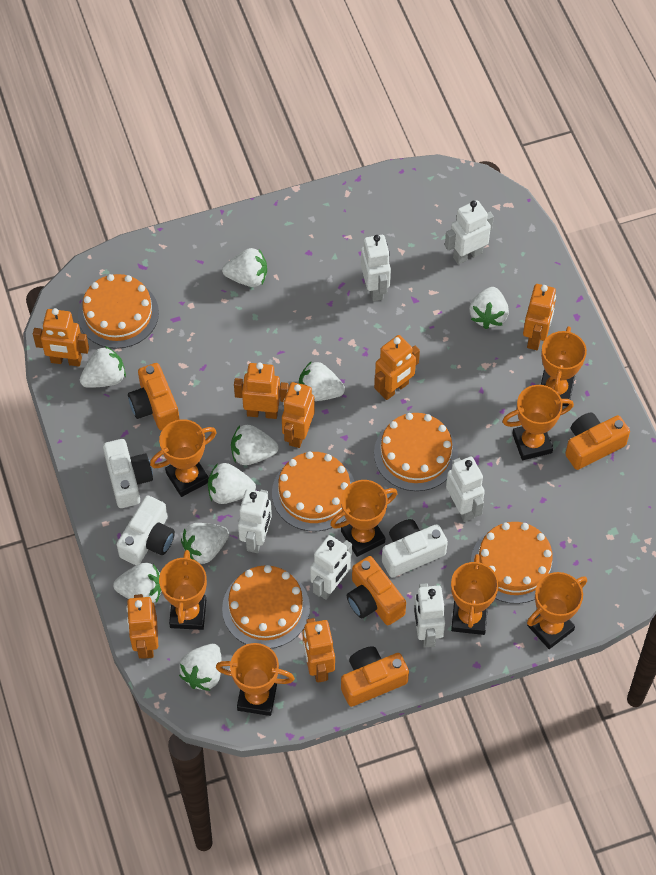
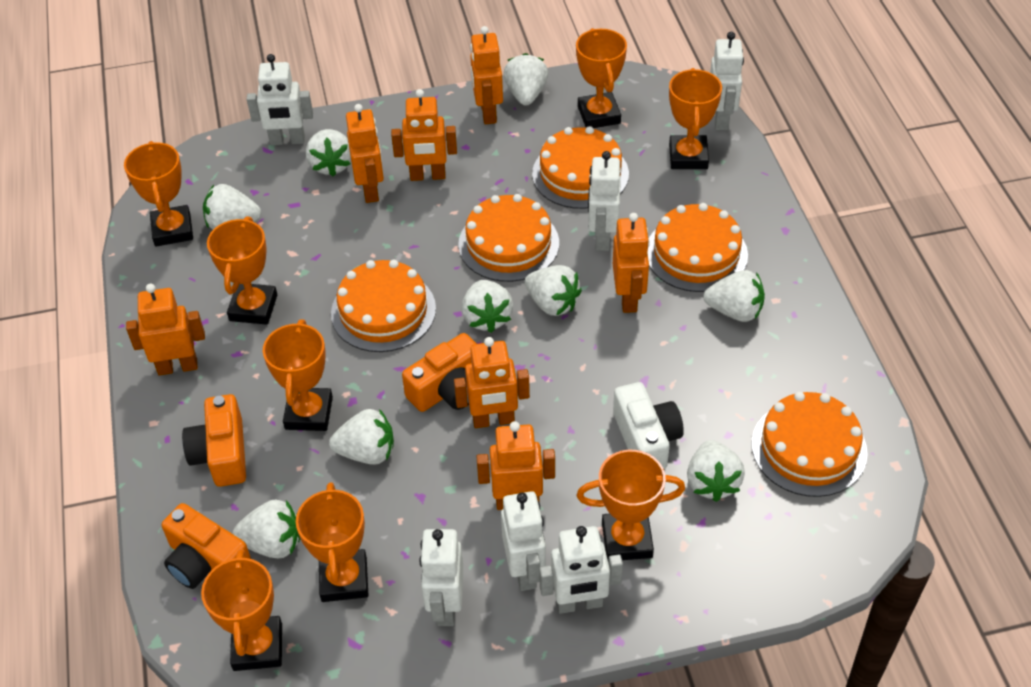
orange camera: [128,363,180,430] [341,646,409,707] [346,556,406,625] [565,413,630,470] = 4 -> [162,503,251,589] [182,394,246,487] [402,333,477,412] = 3
white camera: [103,439,153,508] [117,495,175,565] [382,519,448,578] = 3 -> [613,382,684,469] = 1

